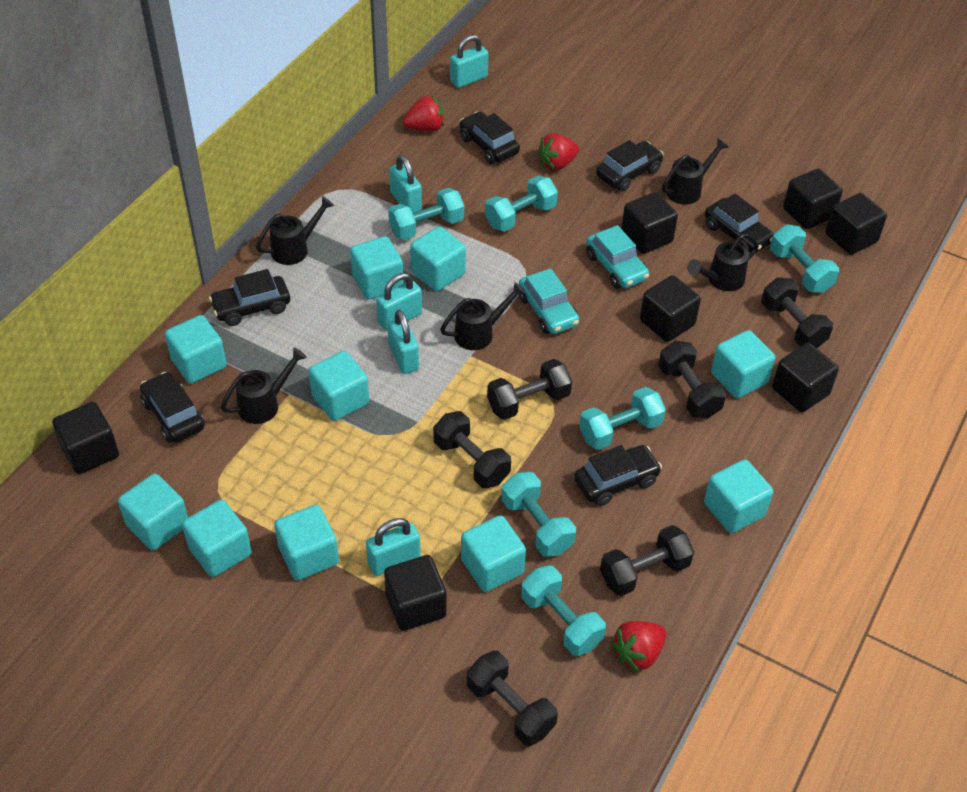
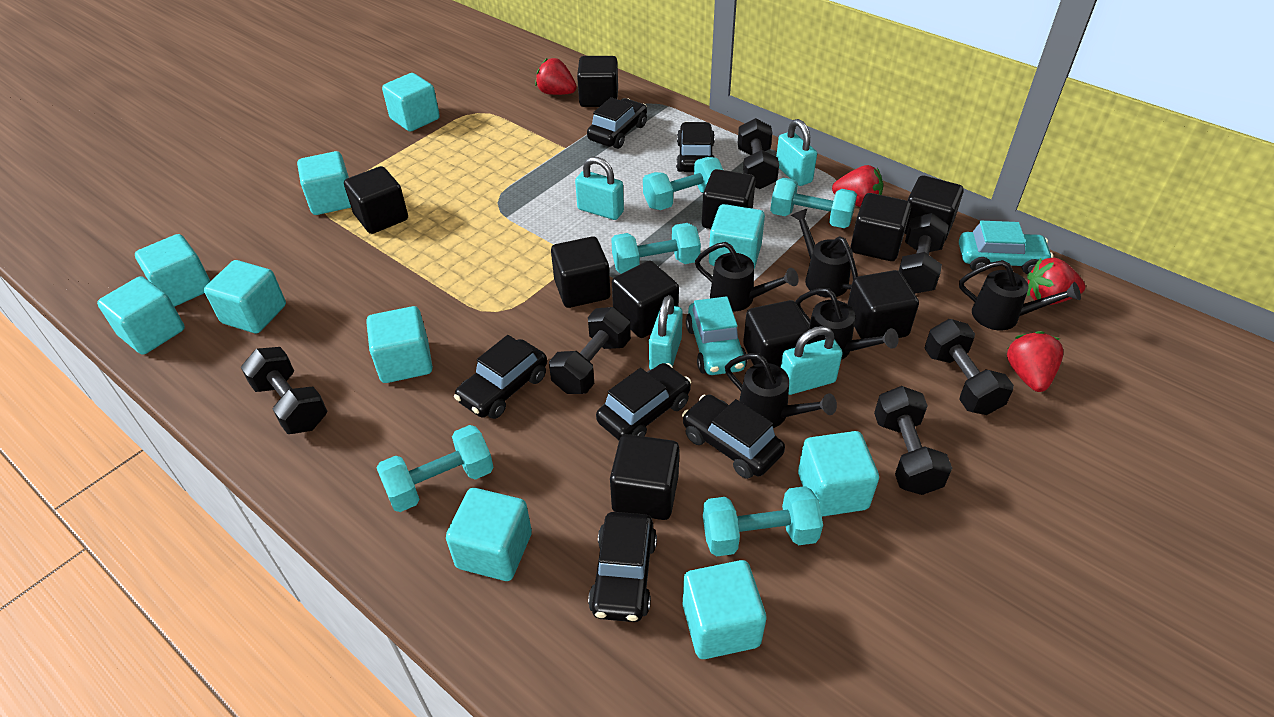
black cube: [52,402,119,474] [384,555,447,631] [621,192,678,254] [640,275,701,342] [772,343,839,412] [783,169,842,229] [826,193,887,255] = 7 -> [344,166,408,234] [551,236,610,308] [577,56,618,107] [610,434,679,520] [612,260,679,338] [702,169,756,229] [743,300,813,368] [848,270,919,339] [850,193,911,261] [904,175,964,241] = 10
red strawberry: [403,95,444,132] [537,133,579,171] [611,621,666,672] = 3 -> [535,58,577,95] [832,165,883,207] [1007,331,1064,392] [1027,258,1085,305] = 4
turquoise dumbbell: [388,188,464,240] [485,176,558,232] [501,472,576,557] [521,565,606,656] [579,387,666,450] [770,225,839,293] = 6 -> [377,425,494,512] [611,223,701,274] [643,157,723,210] [703,486,823,556] [770,177,857,228] = 5
turquoise padlock: [366,518,420,576] [376,273,422,331] [387,310,419,374] [389,155,422,213] [450,35,489,88] = 5 -> [575,156,624,220] [649,295,683,370] [776,119,817,186] [781,326,843,395] = 4

